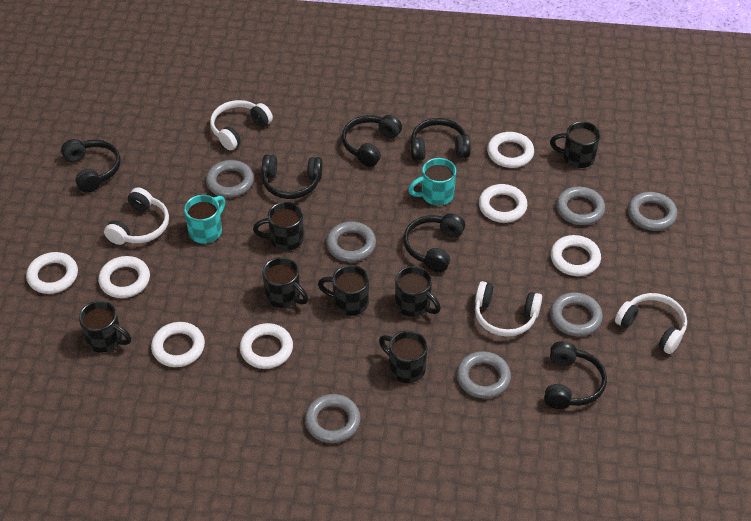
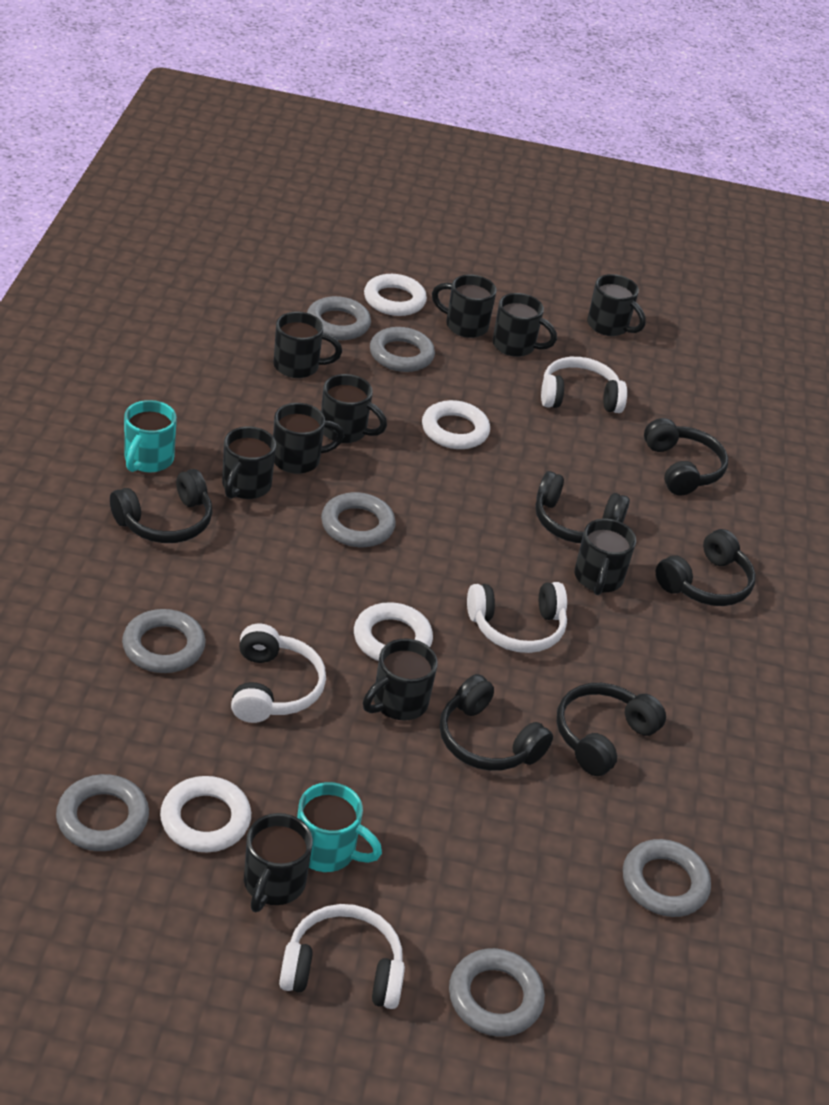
black mug: [79,301,131,353] [253,202,304,251] [262,257,308,308] [318,265,369,316] [379,331,427,383] [395,266,441,317] [550,121,600,168] = 7 -> [222,426,276,499] [244,813,313,913] [273,312,342,378] [273,403,344,474] [321,374,387,443] [363,638,438,720] [432,274,496,338] [492,293,557,357] [575,519,636,595] [587,274,646,336] = 10
white ring: [26,252,78,294] [98,256,150,298] [151,322,205,367] [240,323,293,369] [479,184,528,223] [487,132,534,168] [550,235,601,276] = 7 -> [160,776,251,852] [354,602,433,661] [364,274,427,316] [422,400,490,449] = 4

